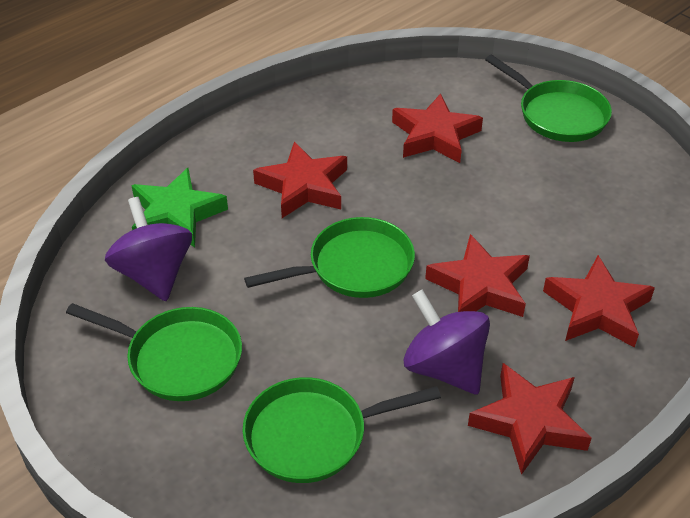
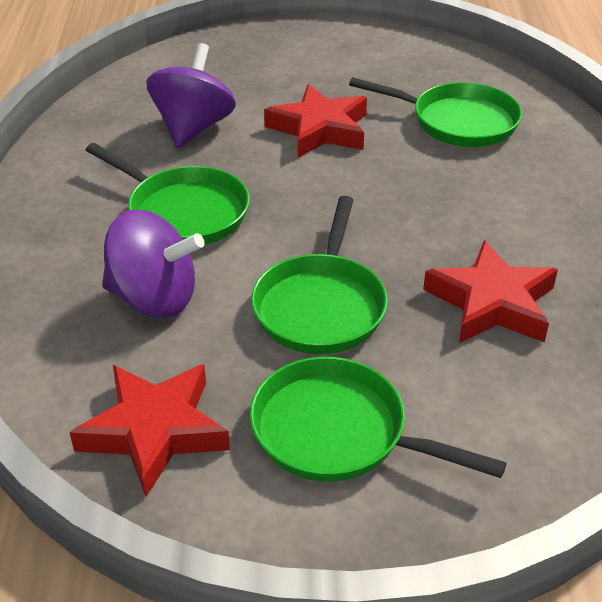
green star: [131,168,228,247] = 1 -> none = 0
red star: [253,142,347,218] [392,94,483,163] [425,234,530,317] [468,363,592,475] [543,255,655,348] = 5 -> [69,364,230,497] [264,84,367,158] [423,240,558,343] = 3

